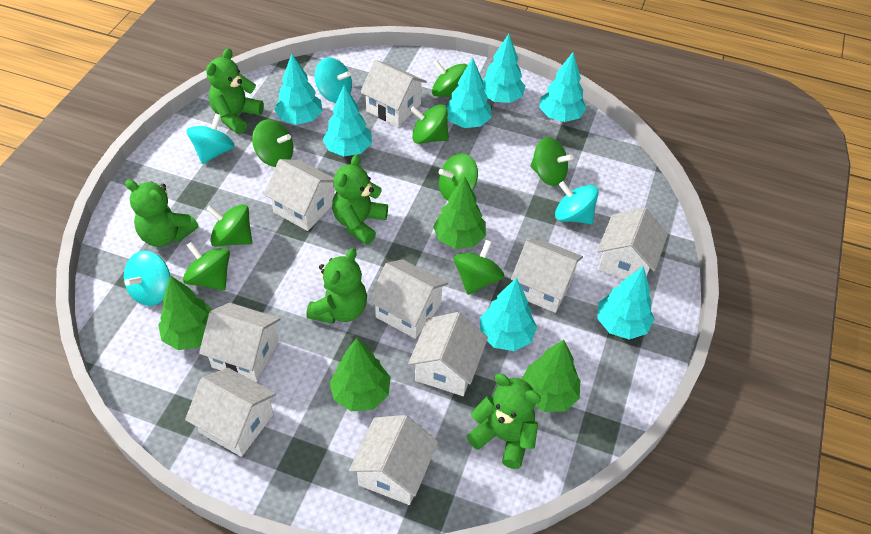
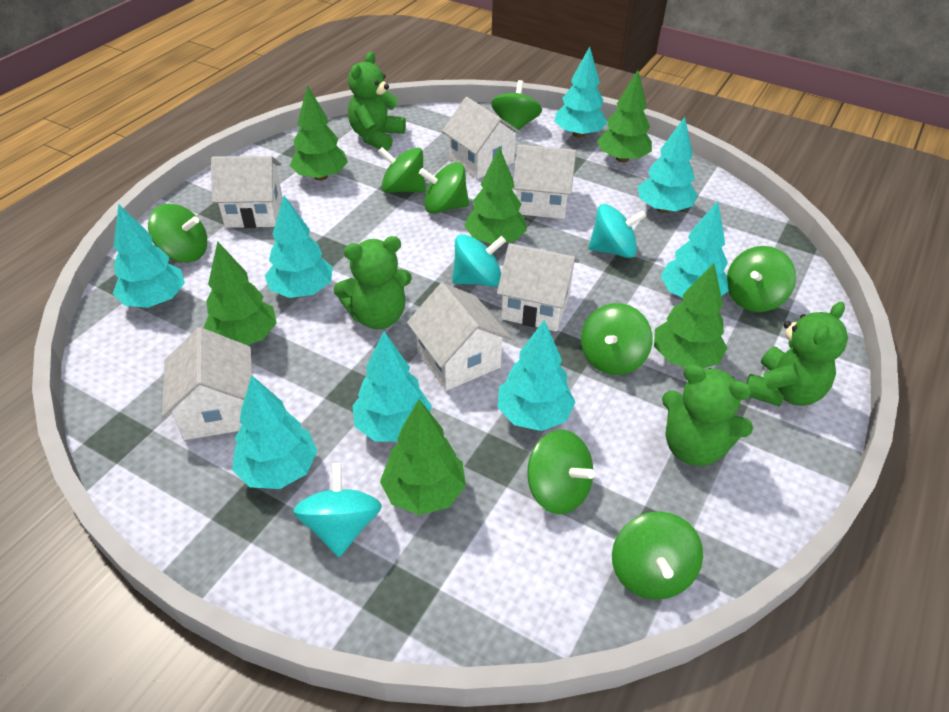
green teddy bear: [125,179,199,247] [206,48,264,134] [306,248,367,324] [332,154,388,245] [467,374,541,469] = 5 -> [333,236,412,330] [348,52,406,151] [662,364,753,466] [746,302,848,407] = 4
green tree: [158,276,212,350] [329,338,391,411] [433,176,486,249] [522,340,580,412] = 4 -> [204,241,277,345] [290,85,348,181] [380,399,466,515] [464,147,527,244] [597,70,652,163] [654,263,727,368] = 6
turquoise spinning top: [124,251,170,306] [186,114,235,164] [314,57,352,103] [555,181,599,224] = 4 -> [293,463,382,557] [452,234,506,287] [588,204,646,258] = 3
turquoise tree: [274,54,322,125] [323,85,372,156] [446,58,491,128] [480,277,537,351] [482,34,525,103] [539,52,587,122] [597,266,655,340] = 7 -> [113,204,185,308] [232,375,317,489] [265,196,333,298] [352,331,432,442] [497,320,575,431] [554,47,607,138] [638,117,697,213] [661,201,729,298] = 8
white house: [185,368,276,457] [199,303,281,382] [264,159,334,231] [349,415,438,505] [360,60,427,127] [369,259,448,339] [408,312,488,396] [511,237,583,313] [597,207,668,279] = 9 -> [162,327,252,440] [211,156,282,228] [407,283,512,391] [442,97,523,179] [497,243,579,331] [513,145,576,219] = 6

